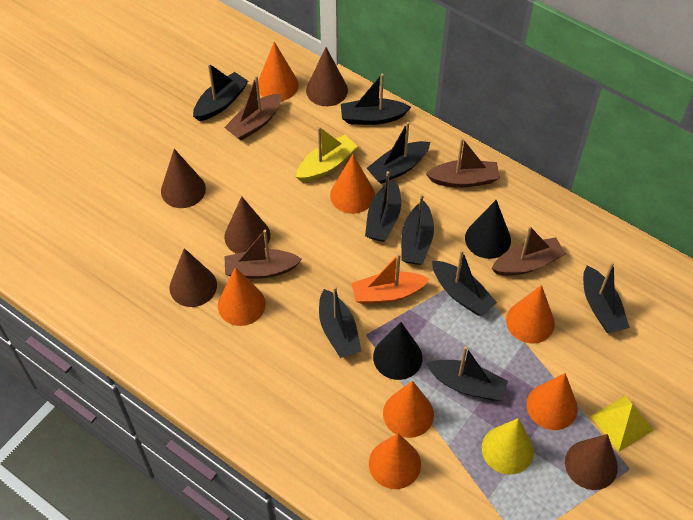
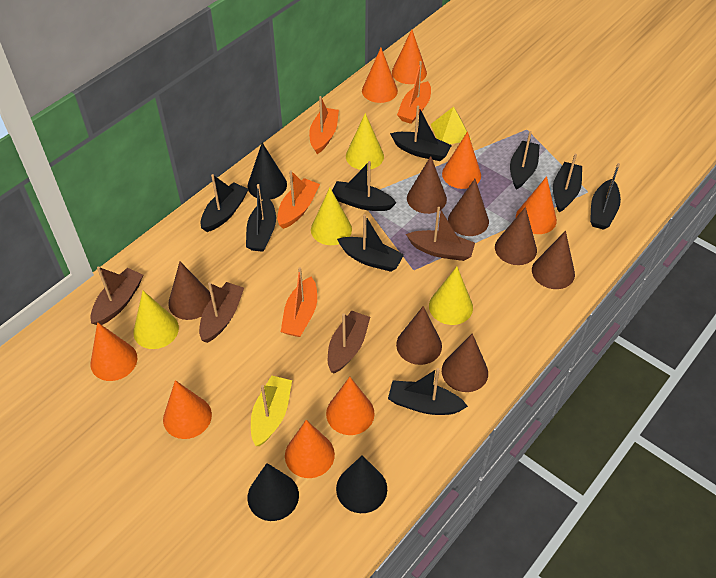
black cone: [373,322,423,380] [465,200,511,259] = 2 -> [248,143,287,200] [248,463,299,521] [336,455,387,513] = 3
brown cone: [161,149,206,208] [169,248,217,307] [224,196,270,254] [306,47,348,106] [565,434,618,490] = 5 -> [168,262,211,320] [396,306,442,365] [407,156,447,214] [442,333,488,392] [448,179,489,236] [495,207,537,265] [532,231,575,289] = 7
orange boat: [351,253,430,304] = 1 -> [277,171,320,229] [281,267,317,337] [309,96,339,154] [397,61,431,124] = 4
orange cone: [218,267,266,326] [258,42,299,101] [330,155,375,214] [369,433,421,489] [383,381,434,438] [506,285,555,343] [527,373,578,430] = 7 -> [91,322,137,381] [163,380,212,439] [285,420,335,478] [326,377,375,435] [362,48,398,103] [392,29,427,84] [442,131,481,189] [516,176,557,234] = 8
yellow cone: [482,418,534,475] = 1 -> [133,291,179,349] [311,188,352,245] [346,113,384,170] [429,267,473,325] = 4

